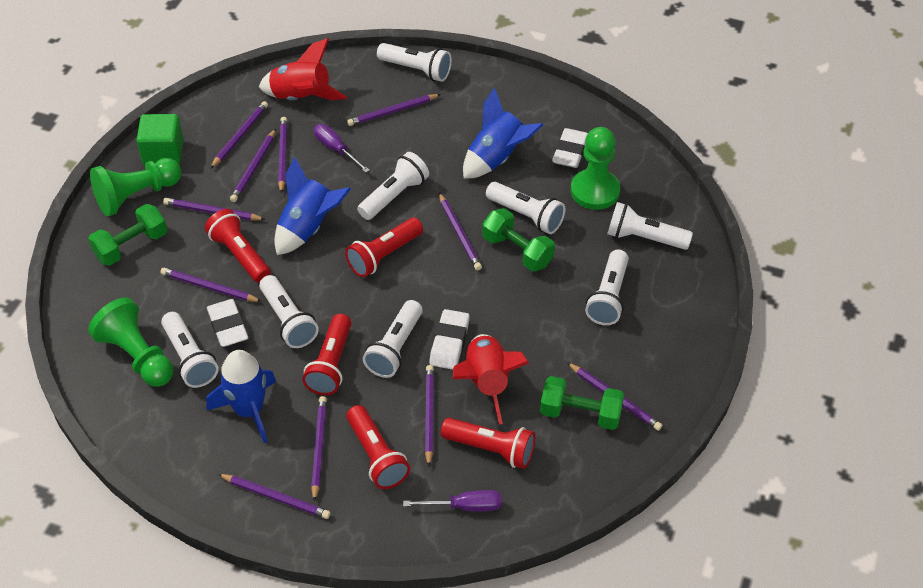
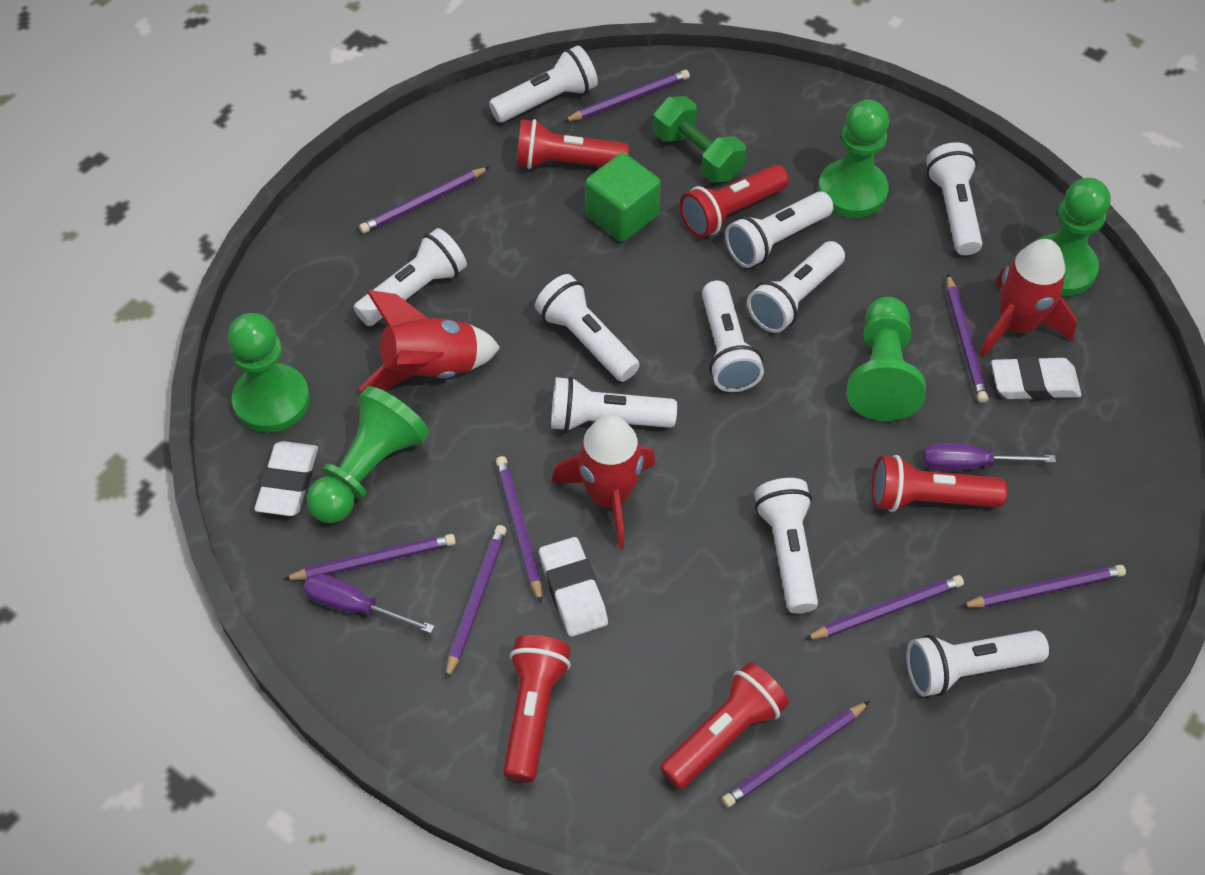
blue rocket: [206,350,276,443] [274,157,351,255] [463,88,543,179] = 3 -> none = 0
green dumbbell: [88,204,167,266] [482,208,555,271] [540,376,624,430] = 3 -> [653,96,746,183] = 1
green pawn: [88,297,173,387] [90,158,181,216] [571,127,620,210] = 3 -> [228,313,310,433] [307,386,429,523] [818,100,889,218] [847,297,926,421] [1034,178,1110,296] = 5
purple pencil: [161,268,262,302] [163,198,265,220] [210,101,268,169] [218,474,330,519] [230,129,276,202] [278,117,287,193] [311,396,327,502] [347,94,441,126] [425,365,434,467] [439,193,482,270] [567,362,662,431] = 11 -> [283,534,456,580] [359,167,489,233] [446,525,507,680] [496,456,542,604] [563,70,690,122] [722,701,870,807] [804,575,964,640] [947,273,988,403] [960,565,1126,608] = 9
red rocket: [259,38,347,100] [453,334,529,425] = 2 -> [359,290,500,392] [552,415,656,550] [979,239,1077,358] = 3
white flashlight: [161,312,219,388] [259,275,319,348] [357,152,429,220] [363,300,423,378] [377,43,452,82] [486,182,565,234] [585,249,629,325] [607,202,693,250] = 8 -> [354,228,467,326] [489,46,598,122] [535,274,640,382] [551,376,677,432] [702,280,764,392] [725,191,833,268] [747,241,845,333] [755,478,818,614] [906,630,1049,696] [926,142,983,255] = 10

